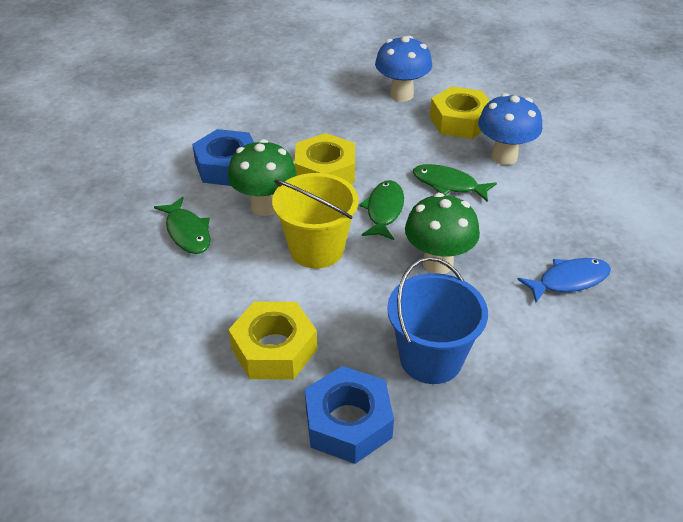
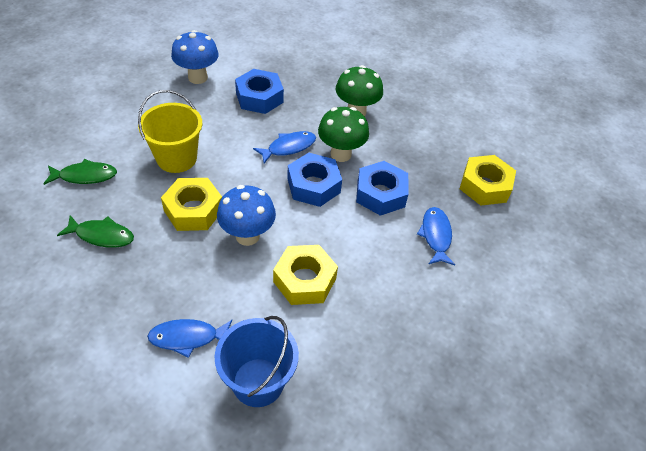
blue fish: [517,258,611,303] = 1 -> [147,319,232,358] [253,131,316,163] [417,207,455,265] = 3
blue nut: [192,129,254,186] [305,366,394,464] = 2 -> [235,69,284,114] [287,153,342,207] [356,161,409,216] = 3
green fish: [154,197,210,254] [359,180,404,240] [413,164,497,202] = 3 -> [43,159,117,185] [57,215,134,248] = 2

